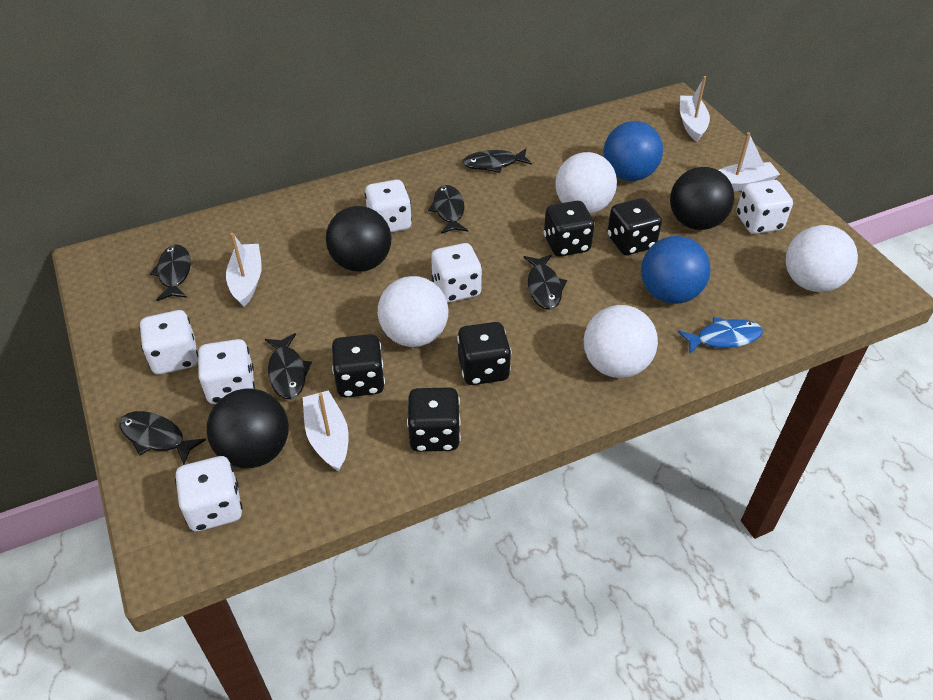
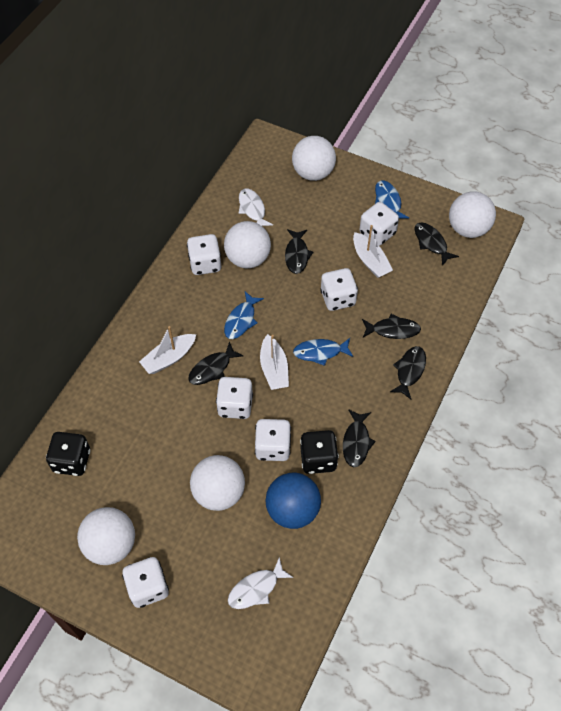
black ball: [207,388,289,468] [326,206,391,272] [670,167,734,230] = 3 -> none = 0
black dice: [332,334,385,397] [407,387,461,452] [457,322,512,385] [544,201,594,257] [607,198,662,255] = 5 -> [46,432,91,476] [300,430,339,474] = 2
blue ball: [603,121,663,181] [641,236,711,304] = 2 -> [266,473,321,529] = 1
blue fish: [678,317,763,354] = 1 -> [224,292,264,339] [293,338,353,366] [375,180,409,219] = 3
white ball: [378,276,449,347] [555,152,617,214] [584,305,658,378] [786,225,858,292] = 4 -> [77,507,135,565] [190,455,245,511] [224,221,271,269] [292,136,336,181] [449,192,496,238] = 5
white boat: [226,233,262,307] [303,390,349,472] [680,76,710,142] [718,132,780,191] = 4 -> [139,326,196,374] [260,334,289,390] [353,225,393,278] = 3
white fish: none = 0 -> [228,557,293,609] [239,188,273,226] = 2

